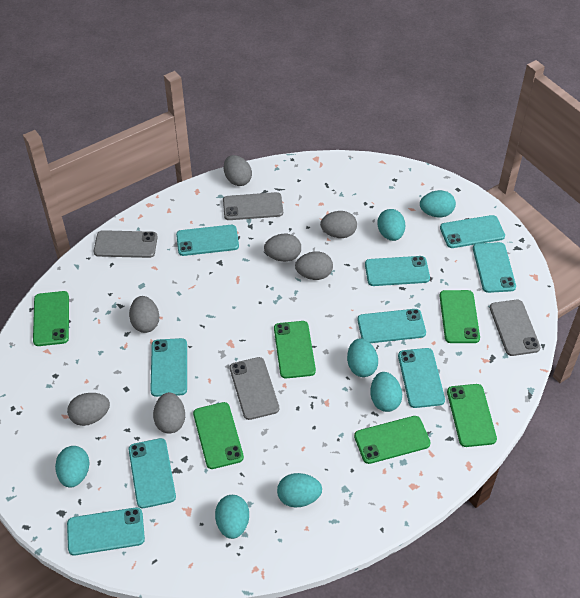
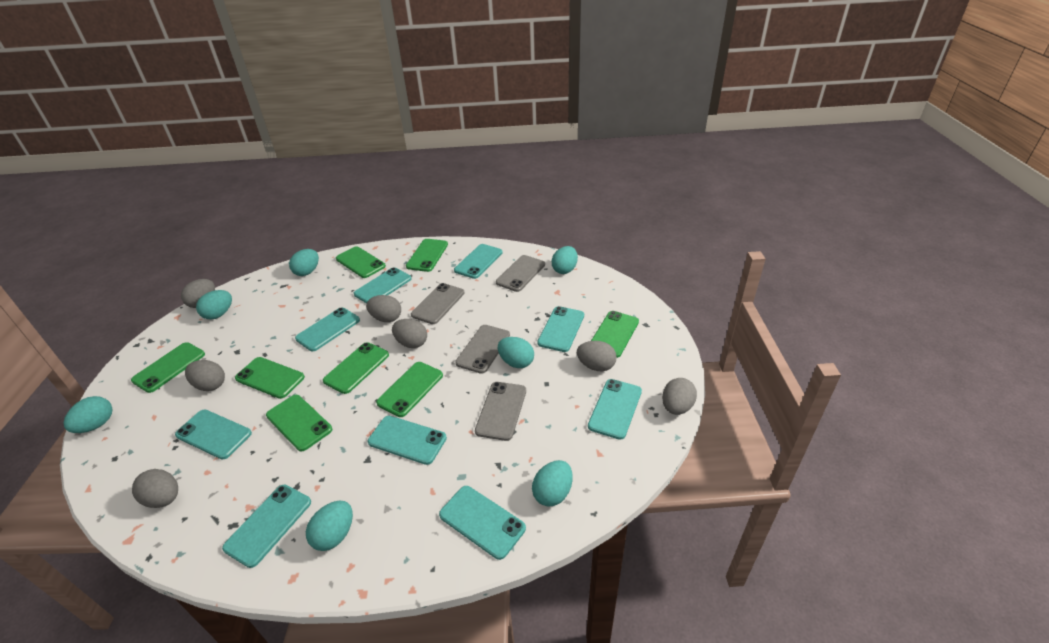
green phone: [33,291,69,346] [193,402,244,469] [274,321,316,379] [354,416,431,464] [440,290,480,343] [447,384,497,447] = 6 -> [131,342,205,393] [235,357,305,399] [266,395,332,452] [323,342,389,394] [336,246,386,278] [376,362,443,417] [406,239,448,272] [591,311,639,358] = 8

